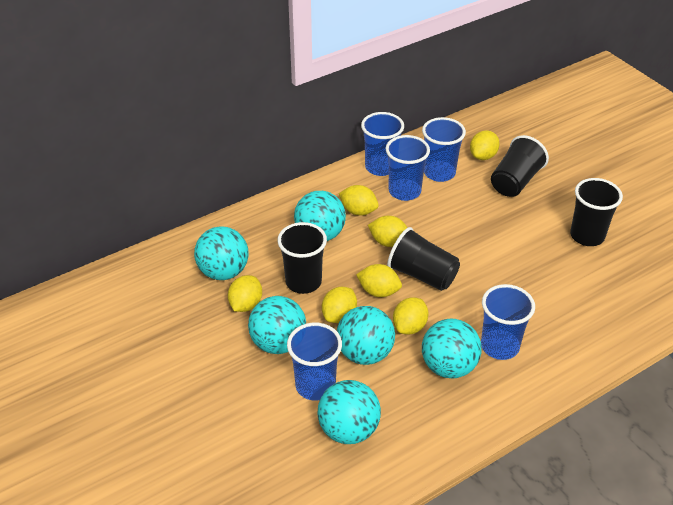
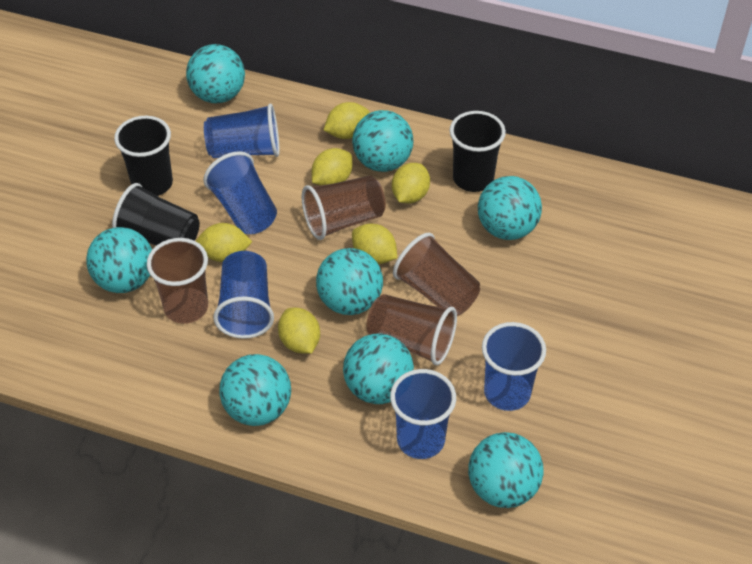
black cup: [277,222,327,294] [387,227,460,291] [491,135,549,197] [570,178,623,246] = 4 -> [112,183,200,246] [114,116,173,196] [450,111,506,192] = 3
brown cup: none = 0 -> [147,238,208,324] [302,176,386,240] [366,294,457,365] [393,233,480,316] = 4
turquoise ball: [194,226,249,280] [248,296,306,354] [294,191,346,241] [317,380,381,444] [337,306,395,365] [422,318,482,379] = 6 -> [86,227,152,293] [186,44,245,103] [219,354,291,426] [316,248,383,315] [343,334,414,404] [352,110,414,172] [468,432,544,508] [478,176,542,240] = 8
yellow lemon: [228,275,262,312] [322,287,357,323] [339,185,379,216] [356,264,402,297] [368,216,407,247] [393,297,428,335] [470,130,500,160] = 7 -> [196,223,252,262] [278,308,320,354] [312,148,353,185] [324,102,370,139] [352,224,397,264] [392,163,430,203] = 6

